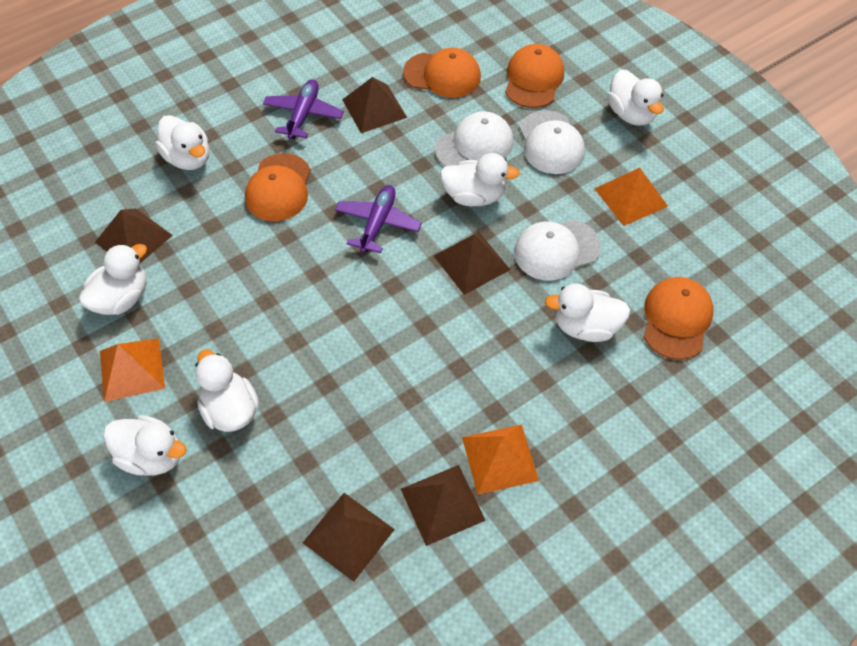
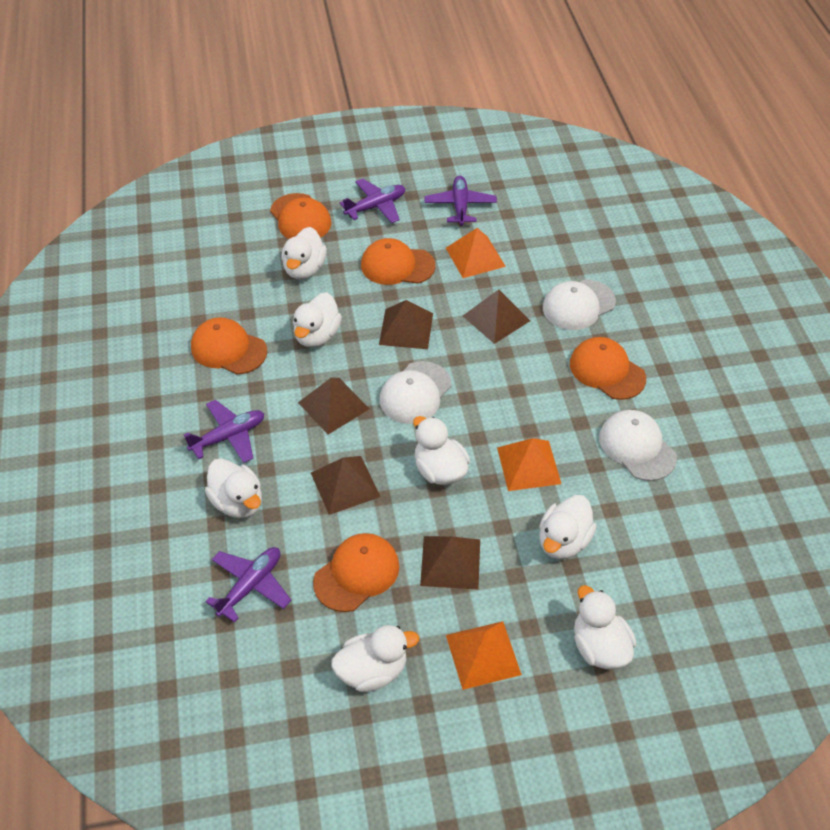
orange cap: [245,154,311,221] [403,48,481,98] [505,44,564,108] [644,277,714,360] = 4 -> [191,317,267,375] [270,193,331,239] [313,533,399,612] [361,238,435,285] [570,337,646,400] = 5
purple plane: [263,79,344,139] [335,185,422,253] = 2 -> [184,400,264,463] [205,547,291,623] [340,179,405,223] [425,176,497,226] = 4

